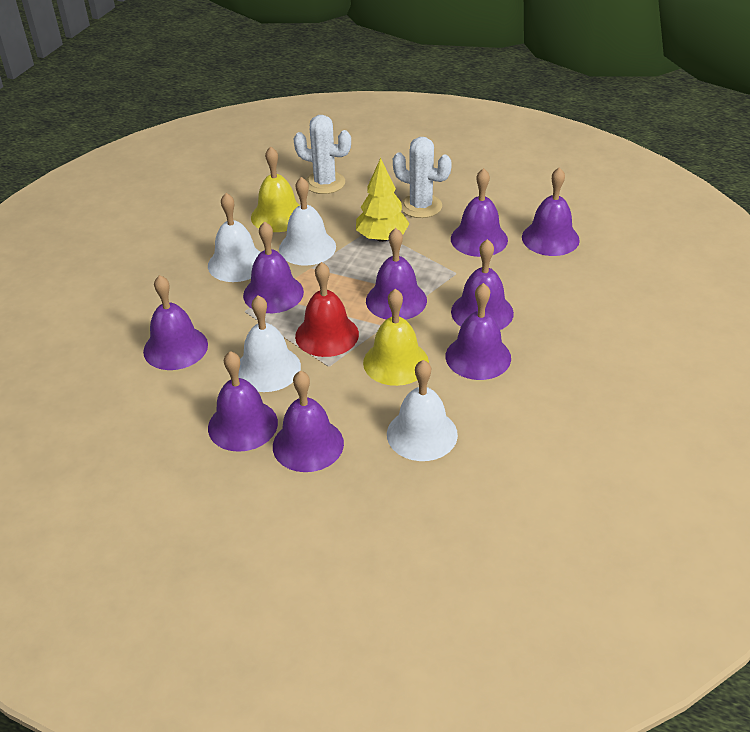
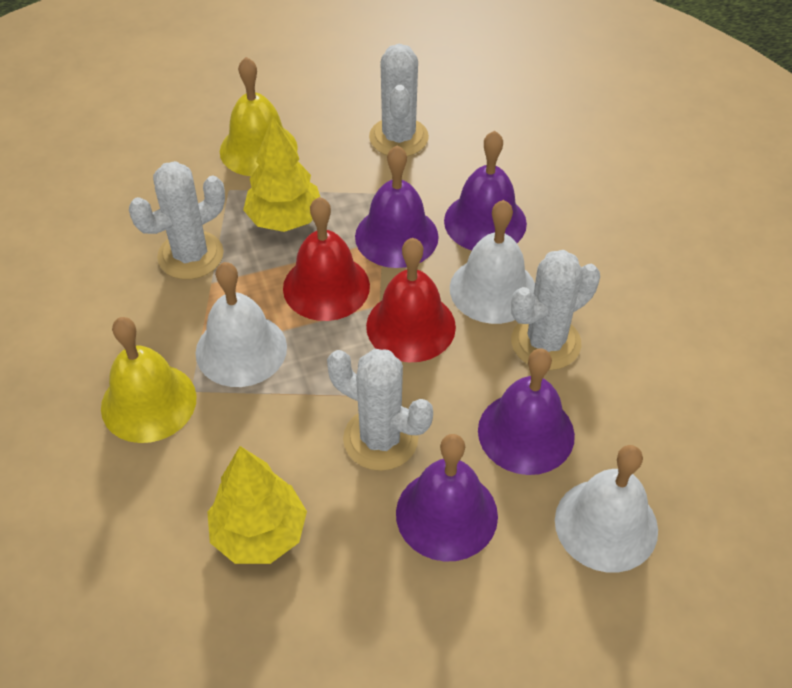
purple bell: [143,275,208,370] [208,351,278,452] [243,222,304,313] [273,371,344,472] [366,228,427,320] [446,283,511,380] [451,168,508,257] [451,239,514,330] [522,167,580,256] = 9 -> [355,145,439,268] [396,434,498,562] [444,131,527,250] [478,349,575,475] = 4
red bell: [295,262,359,357] = 1 -> [283,197,370,321] [366,238,456,362] = 2
white bell: [208,193,261,282] [238,295,301,392] [279,177,336,266] [387,360,458,461] = 4 -> [196,262,287,387] [450,200,535,324] [555,445,658,572] = 3
white cactus: [294,115,351,194] [393,137,452,218] = 2 -> [129,161,225,279] [327,349,433,471] [369,44,429,156] [511,250,600,370] = 4
yellow tree: [356,158,410,242] = 1 -> [207,446,307,564] [243,116,320,232] = 2

